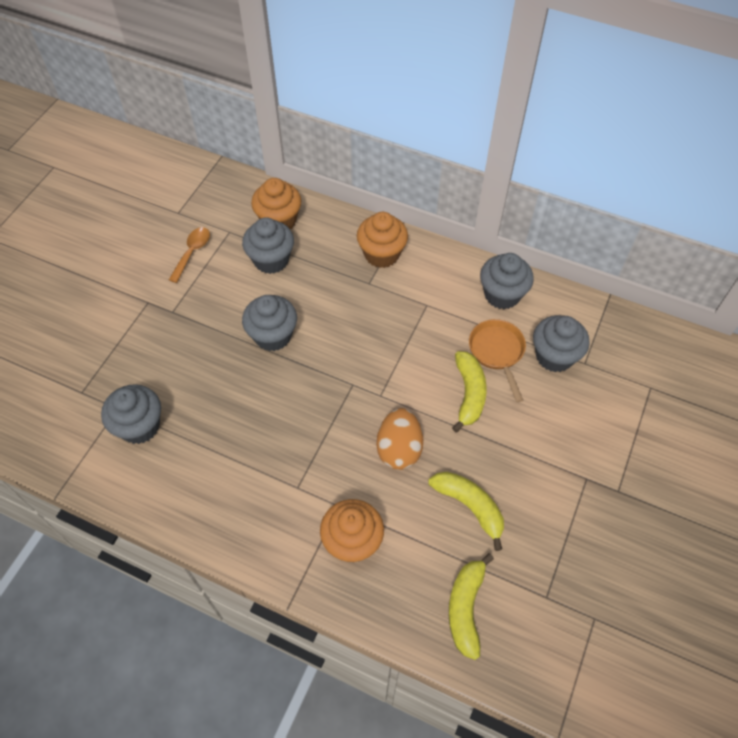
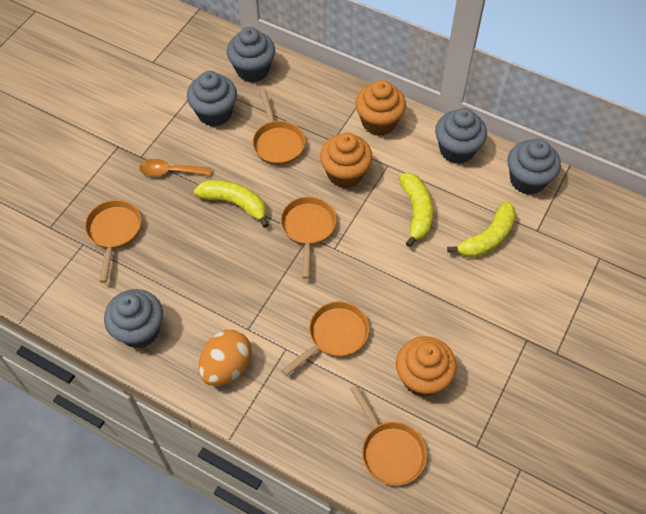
orange pan: [469,319,526,402] = 1 -> [85,200,141,283] [252,90,305,165] [280,196,336,279] [281,301,369,376] [350,385,427,486] = 5

